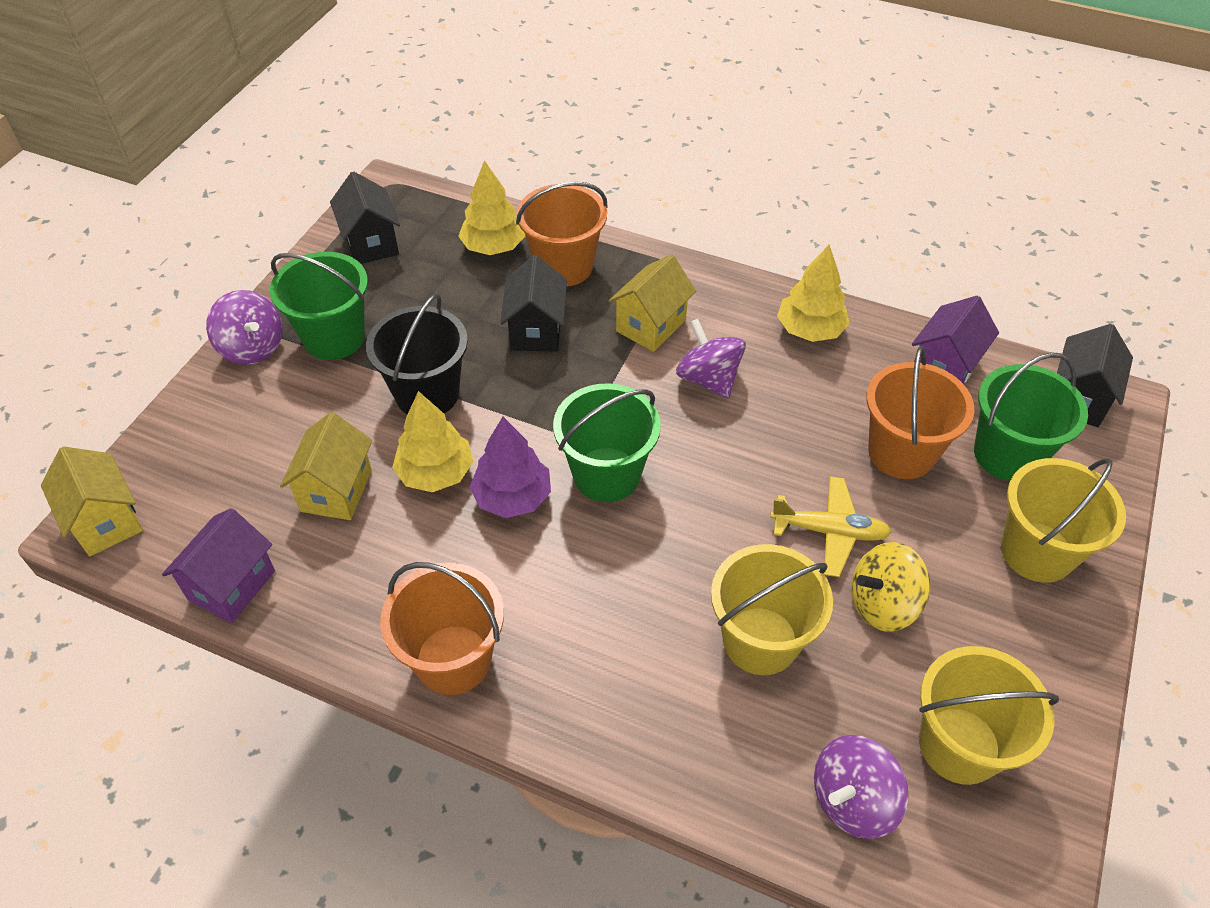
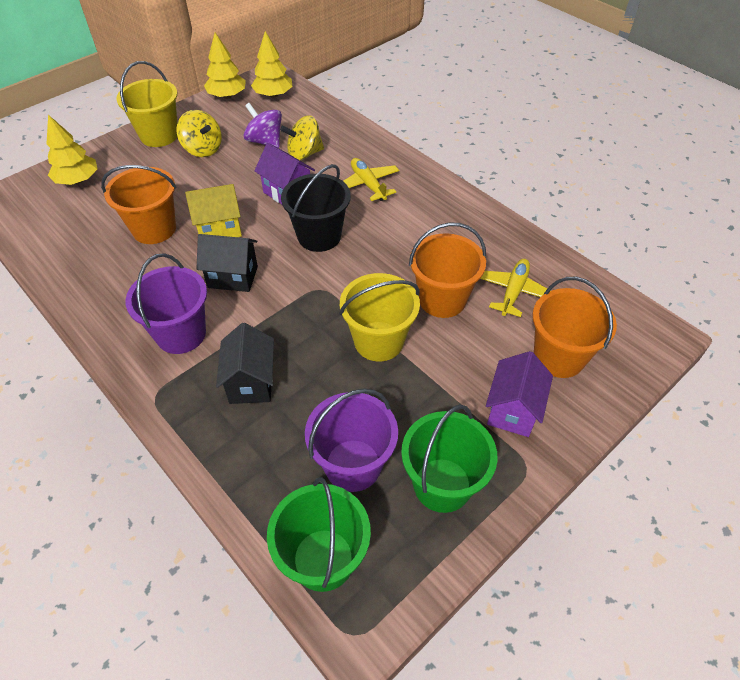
black house: [330,171,400,264] [500,255,567,352] [1057,324,1133,427] = 3 -> [196,234,258,292] [216,323,274,404] = 2
green bucket: [270,252,368,360] [553,383,661,502] [974,352,1088,481] = 3 -> [267,477,371,592] [401,404,498,513] = 2
purple bucket: none = 0 -> [125,253,207,354] [305,388,398,492] = 2
purple spinning top: [206,290,283,365] [676,319,746,398] [814,735,909,839] = 3 -> [244,103,282,148] = 1
purple tree: [469,417,551,518] = 1 -> none = 0
yellow bucket: [711,544,833,675] [919,646,1059,785] [1001,458,1126,583] = 3 -> [116,61,178,147] [339,273,420,362] = 2
yellow house: [41,446,143,556] [280,412,372,520] [609,254,696,352] = 3 -> [185,184,242,237] = 1
yellow plane: [770,476,892,577] = 1 -> [343,158,399,201] [480,259,547,317] = 2
yellow spinning top: [851,542,930,631] = 1 -> [177,110,222,157] [280,116,324,161] = 2

